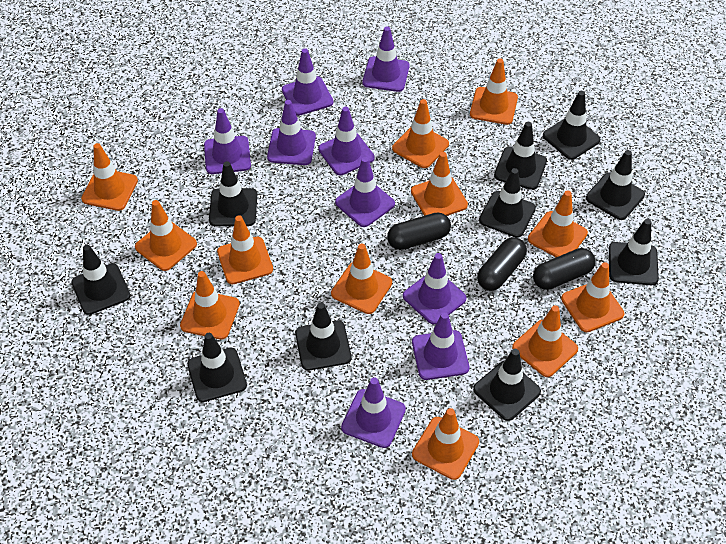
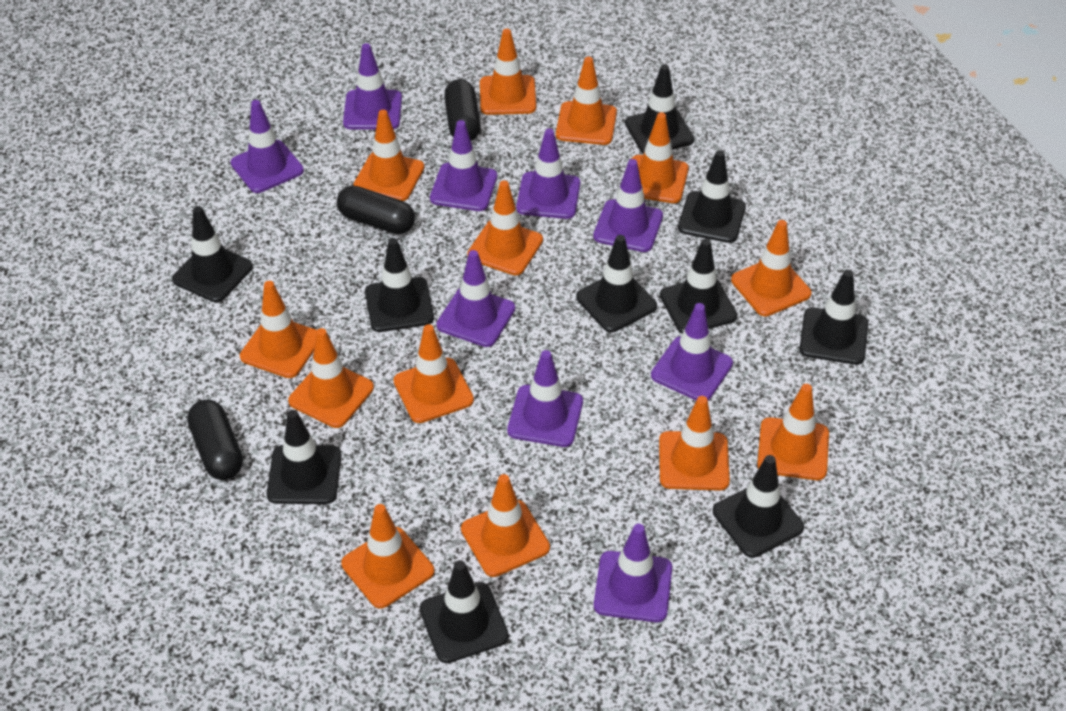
orange traffic cone: [81,143,138,211] [135,200,197,271] [180,271,240,340] [217,215,273,284] [331,244,392,314] [392,99,449,168] [411,152,468,216] [412,408,479,480] [470,58,518,125] [512,305,578,377] [528,190,588,257] [561,262,624,332] = 12 -> [240,281,317,378] [288,328,374,428] [341,504,434,609] [353,110,424,201] [393,324,474,423] [461,474,550,577] [467,180,543,275] [480,29,536,115] [556,57,617,145] [632,112,689,203] [659,396,730,491] [731,220,811,317] [757,384,829,480] = 13

